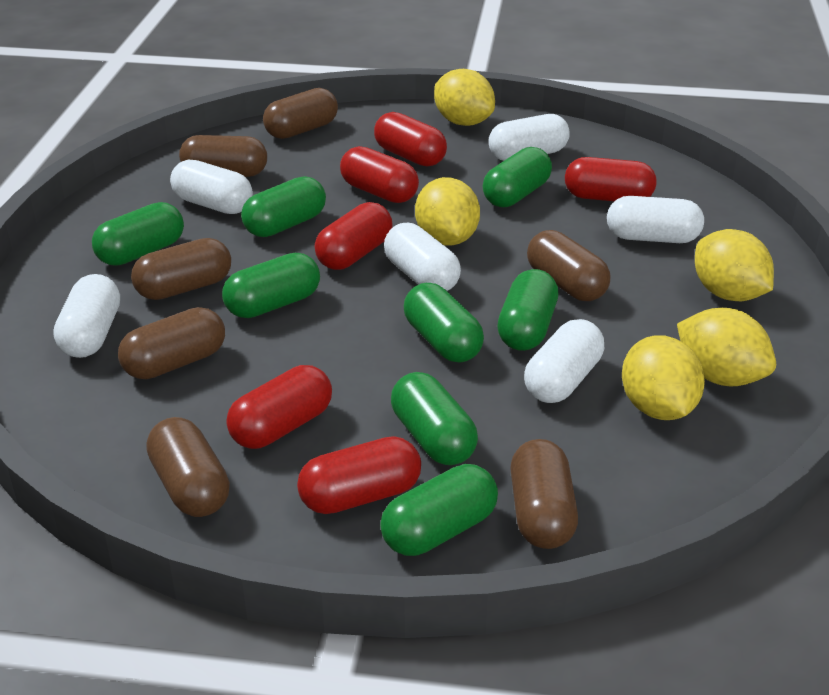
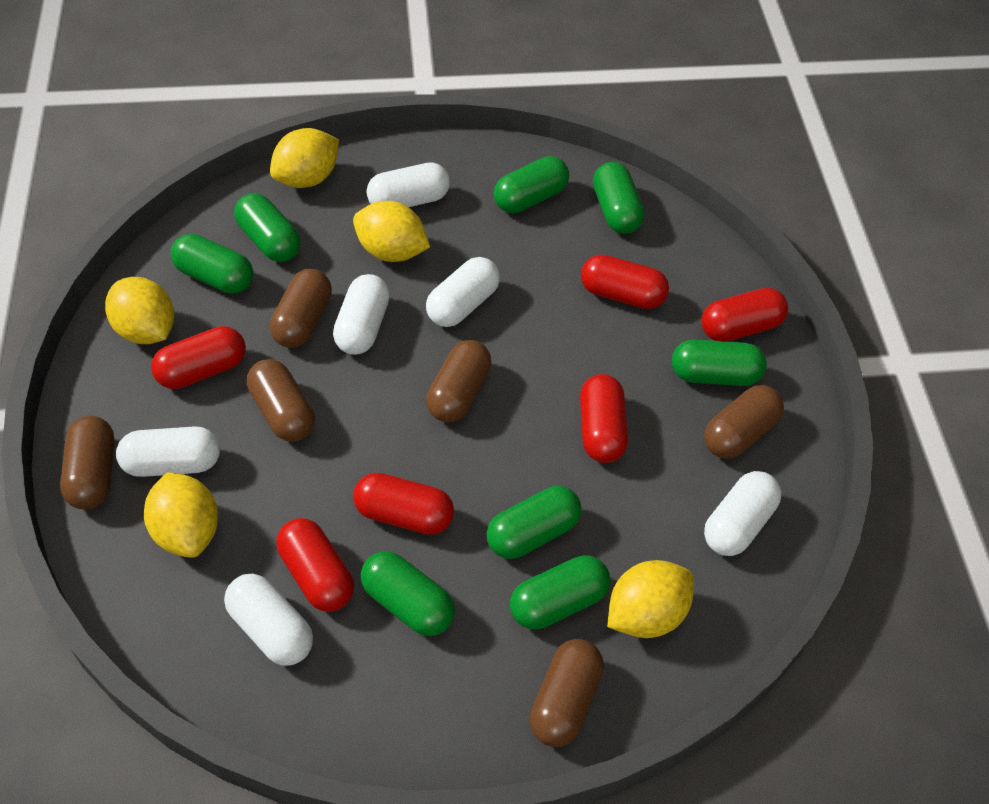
brown capsule: [118,307,225,379] [131,238,231,300] [146,417,230,517] [179,135,267,177] [263,88,338,139] [510,439,578,549] [527,230,610,301] = 7 -> [60,416,114,509] [247,359,315,441] [270,269,332,348] [426,340,491,422] [530,639,604,747] [704,385,784,459] = 6

